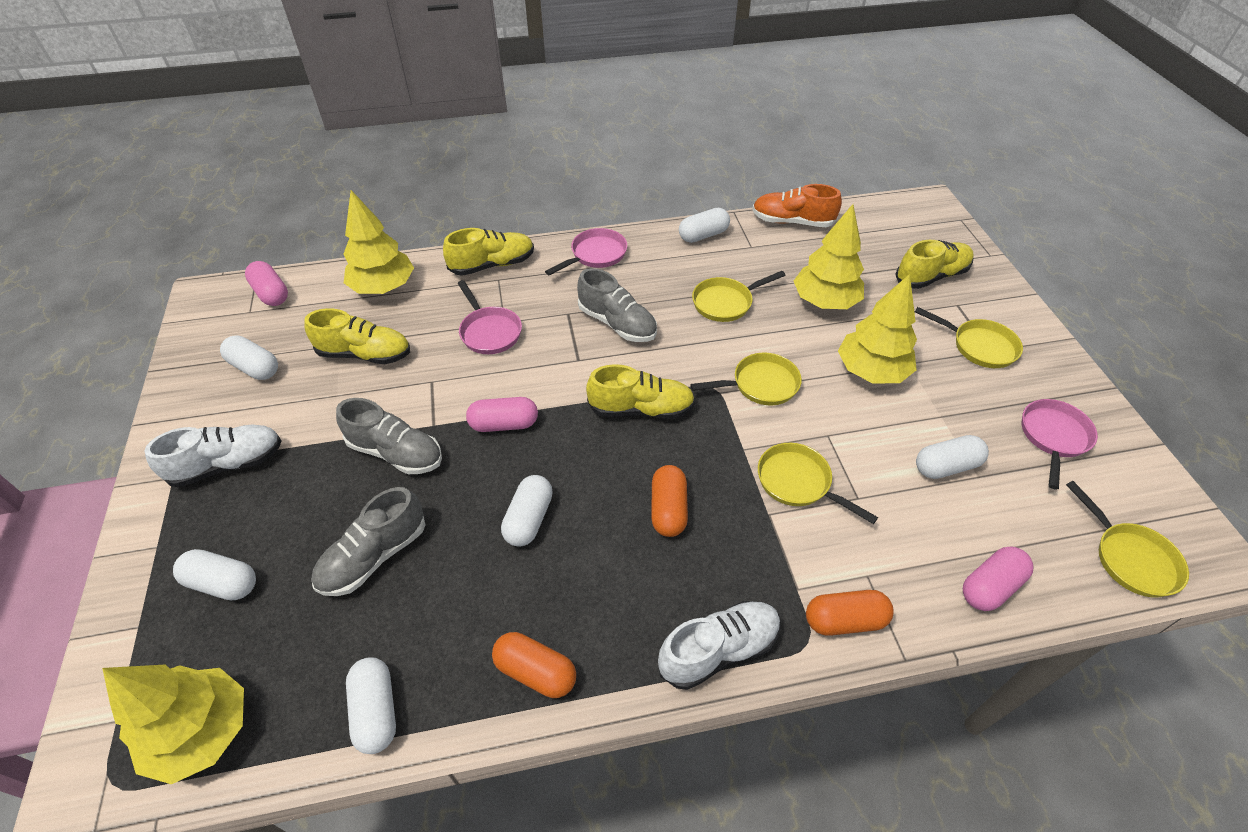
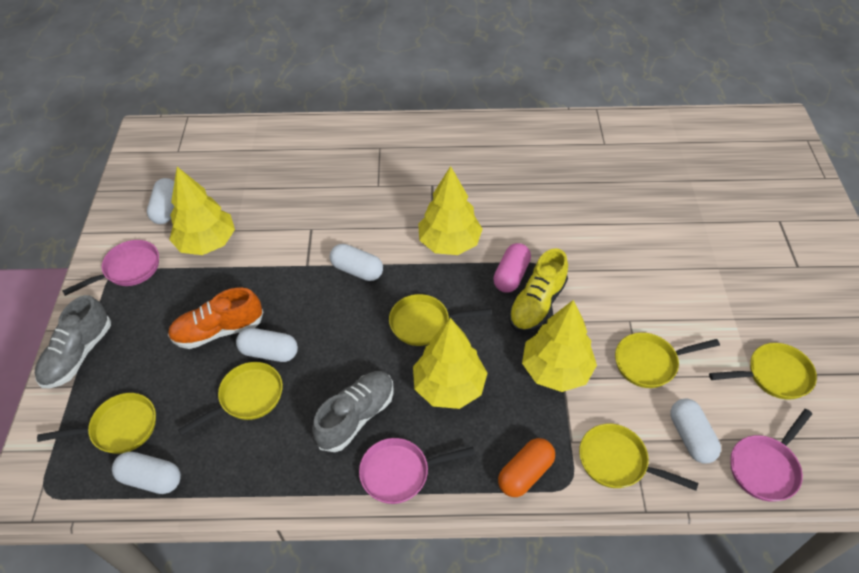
grey shoe: [312,487,425,596] [336,398,442,474] [577,268,657,342] = 3 -> [35,295,111,389] [312,371,394,452] = 2
orange capsule: [492,632,576,698] [651,465,688,537] [806,590,894,636] = 3 -> [498,438,555,497] = 1
pink capsule: [245,261,288,306] [466,397,538,432] [963,546,1033,611] = 3 -> [493,243,531,293] = 1
white capsule: [173,549,256,600] [220,335,278,380] [346,657,396,754] [501,475,553,547] [679,208,730,243] [916,435,989,479] = 6 -> [112,452,181,494] [147,178,174,224] [236,328,298,362] [330,244,383,281] [670,399,721,463] = 5
white shoe: [144,425,282,487] [658,601,781,690] = 2 -> none = 0
yellow pan: [690,353,802,405] [692,271,786,322] [758,443,878,524] [915,307,1023,368] [1066,481,1189,598] = 5 -> [37,393,156,454] [178,362,283,436] [389,294,491,346] [579,424,698,491] [615,332,720,388] [709,343,817,400] = 6
yellow shoe: [304,308,410,364] [443,228,534,276] [586,364,695,419] [895,240,974,289] = 4 -> [509,248,568,333] = 1

